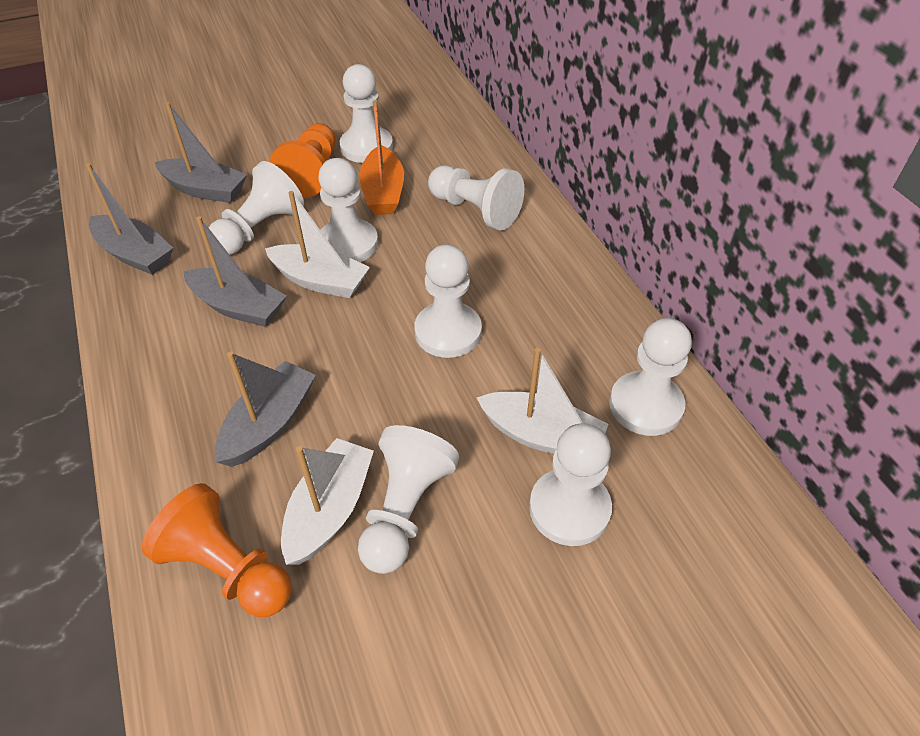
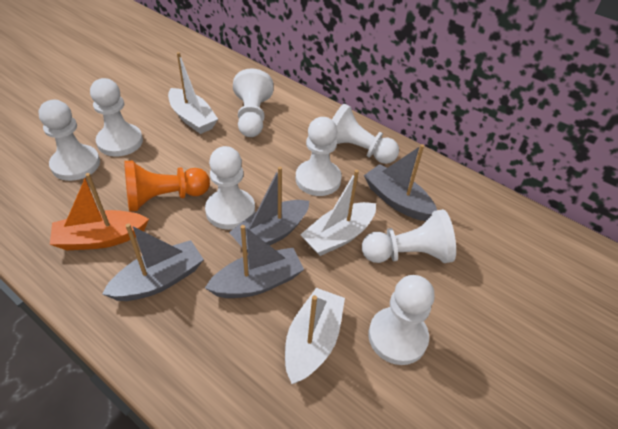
orange pawn: [142,483,292,617] [269,123,335,198] = 2 -> [124,160,210,212] = 1

